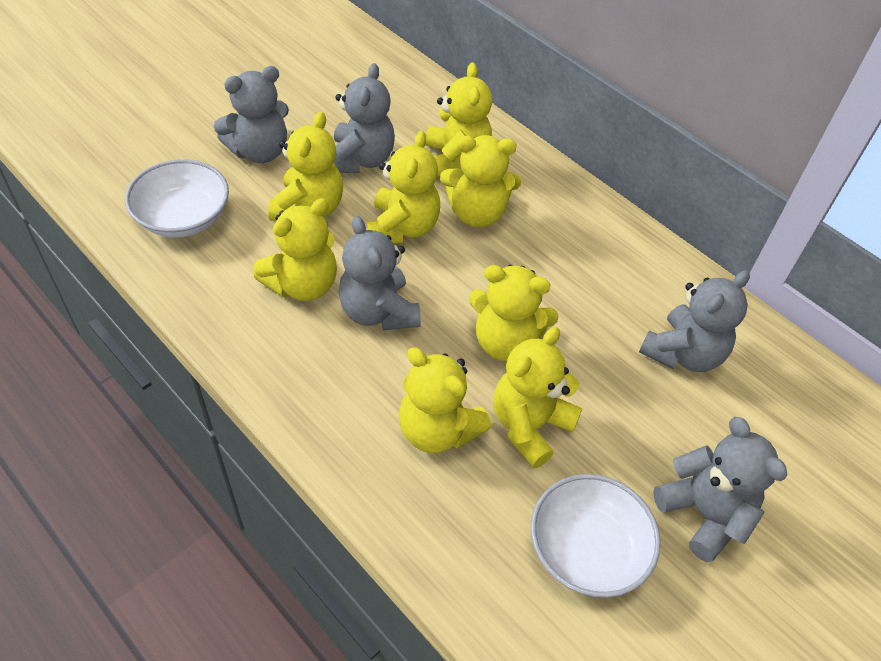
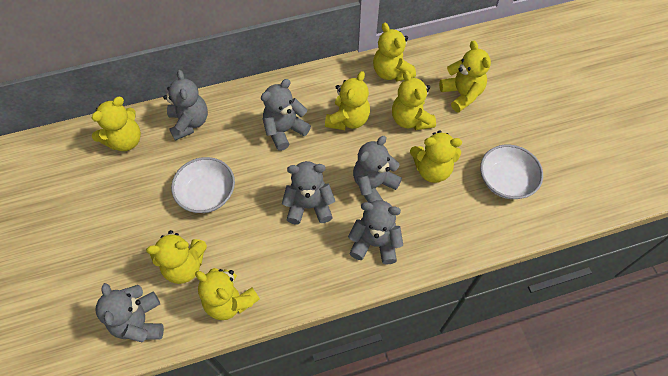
grey teddy bear: [214,66,289,163] [334,63,395,173] [338,216,421,330] [639,270,750,372] [653,417,787,562] = 5 -> [95,283,164,343] [163,70,208,141] [261,79,311,151] [282,161,335,225] [348,200,403,264] [353,136,402,203] = 6

